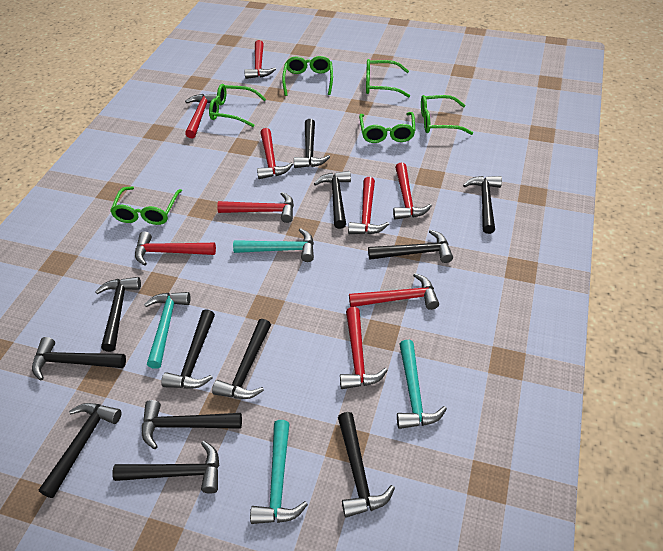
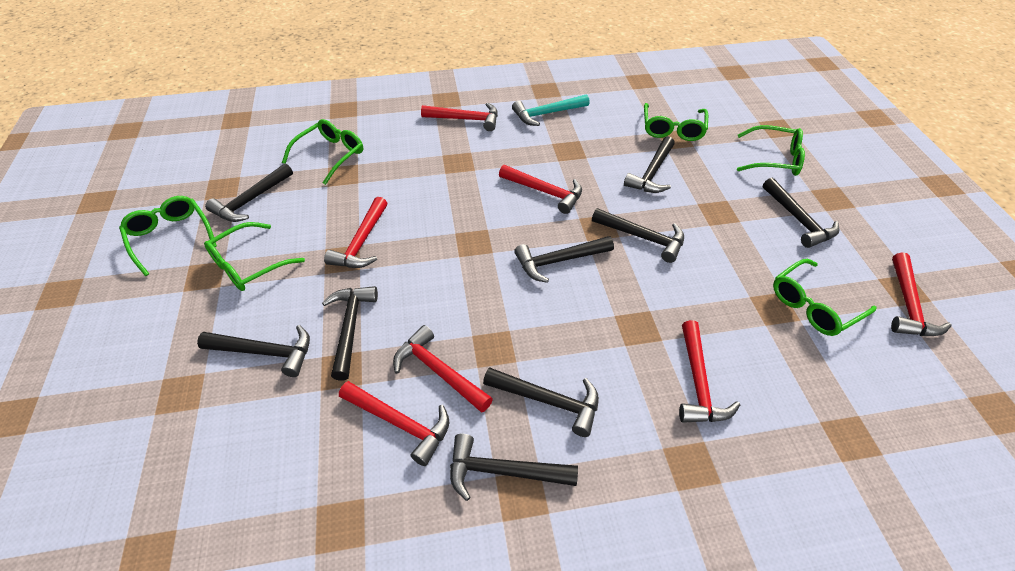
black hammer: [32,337,126,381] [39,403,122,498] [95,277,141,352] [112,441,219,494] [142,400,242,449] [161,309,215,389] [212,319,271,399] [294,119,330,168] [314,171,351,229] [338,412,395,518] [368,230,453,263] [463,176,502,234] = 12 -> [197,325,310,377] [205,163,293,222] [322,286,378,381] [450,434,578,501] [483,367,599,437] [514,236,614,283] [592,208,684,263] [624,136,675,193] [763,178,839,248] = 9
red hammer: [135,231,216,266] [185,94,217,138] [217,192,294,223] [244,40,276,79] [257,128,293,179] [340,307,388,389] [348,177,389,234] [349,273,439,310] [393,163,432,220] = 9 -> [324,197,387,268] [339,381,450,466] [393,325,493,413] [421,103,498,131] [499,165,582,214] [679,320,740,423] [891,252,951,336] = 7
turquoise hammer: [144,292,191,369] [233,228,314,262] [250,420,308,524] [397,340,447,429] = 4 -> [512,94,590,126] = 1

